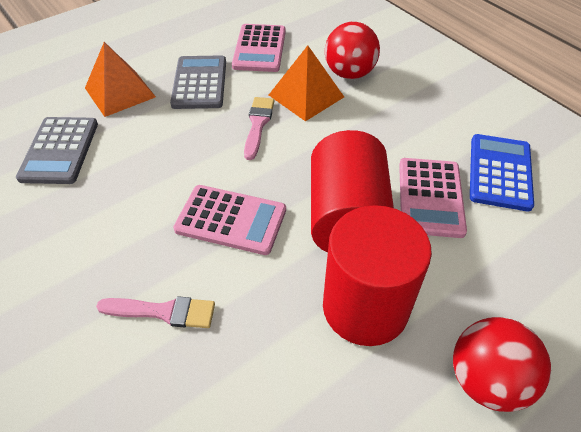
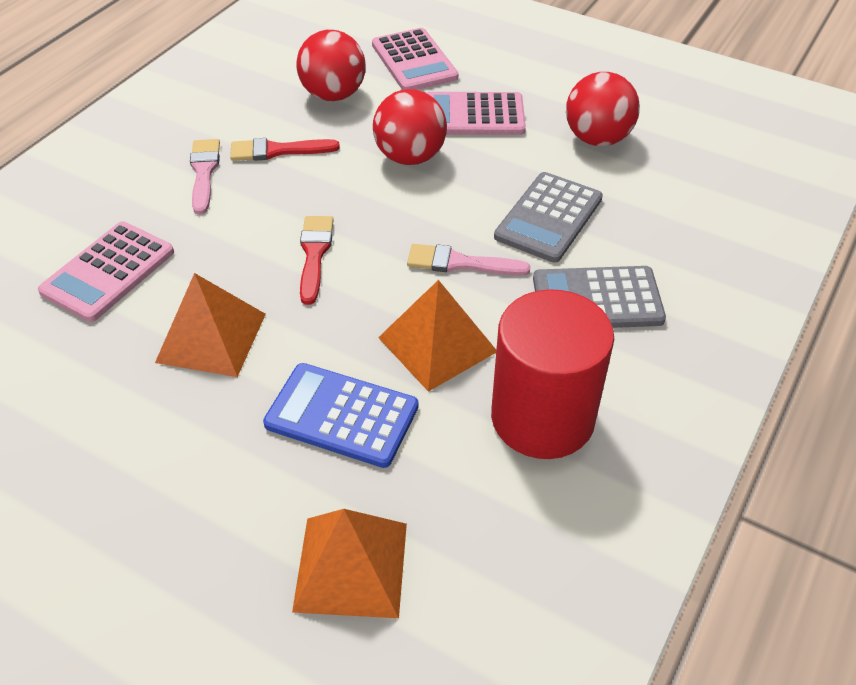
orange pyramid: [85,42,156,117] [269,45,344,121] = 2 -> [155,273,266,377] [292,509,407,618] [378,280,496,392] = 3
red ball: [325,22,380,79] [453,317,551,412] = 2 -> [296,30,366,101] [373,89,447,165] [566,72,640,146] = 3
red brush: none = 0 -> [230,138,340,161] [300,216,334,305] = 2
red cylinder: [311,130,394,253] [323,205,432,346] = 2 -> [491,289,614,459] = 1

